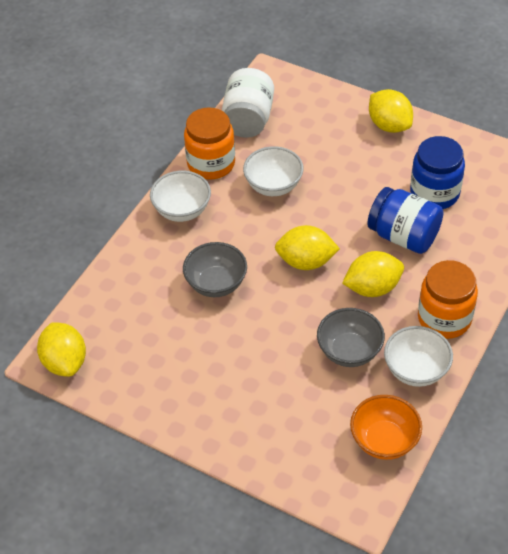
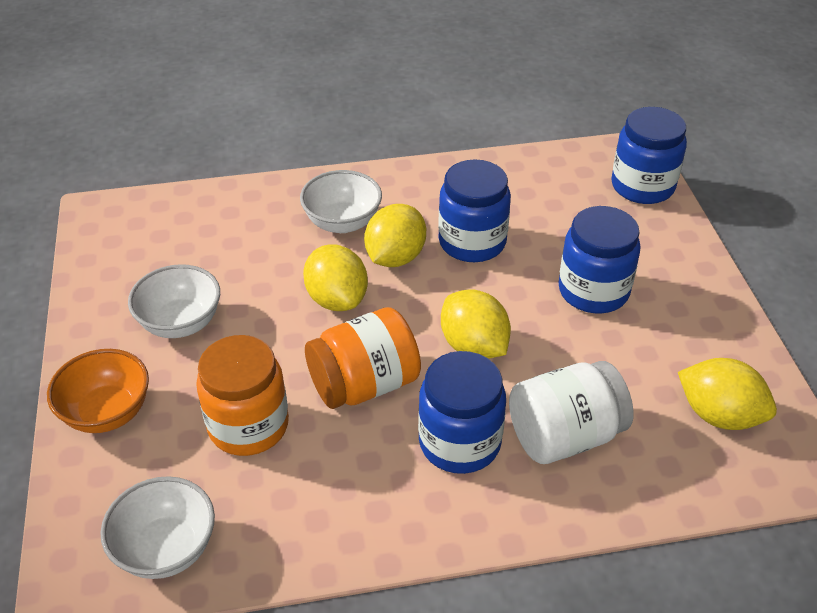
blue jar: [367,187,443,254] [410,136,465,209] = 2 -> [418,351,506,474] [438,160,511,262] [559,206,641,313] [611,107,687,204] = 4
grey bowl: [183,242,247,297] [317,308,385,367] = 2 -> none = 0

